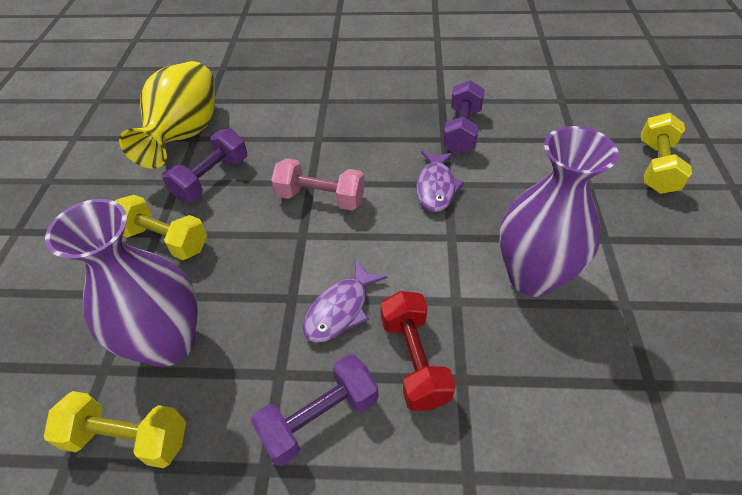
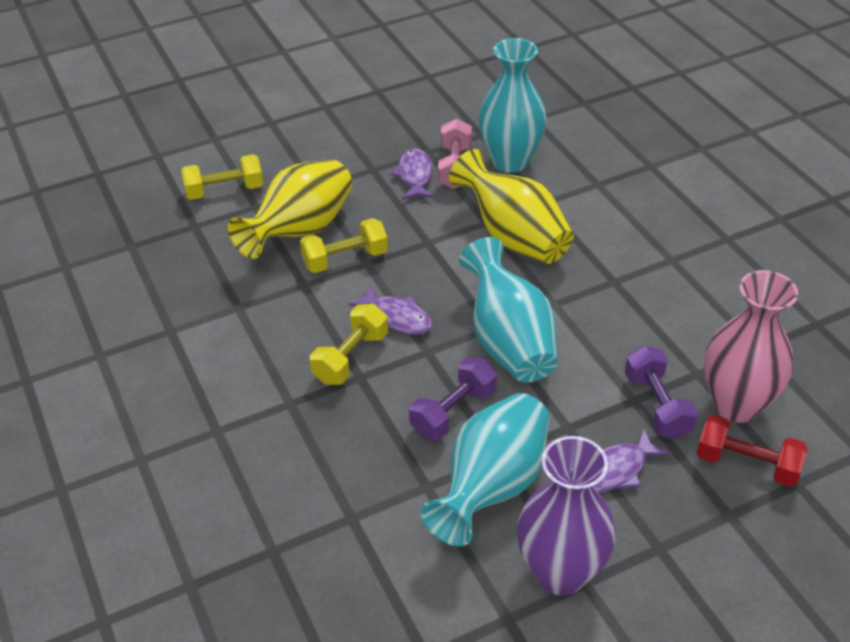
pink vase: none = 0 -> [704,270,798,423] = 1
purple dumbbell: [162,128,247,202] [251,354,378,466] [443,80,485,154] = 3 -> [409,357,497,441] [625,346,698,439] = 2
purple fish: [303,259,388,343] [416,151,464,212] = 2 -> [349,285,432,335] [391,148,434,200] [592,428,671,492] = 3
purple vase: [45,199,197,367] [499,126,618,297] = 2 -> [517,436,616,596] = 1
turquoise vase: none = 0 -> [420,393,550,546] [459,237,558,383] [479,38,547,173] = 3
yellow vase: [119,61,215,169] = 1 -> [228,160,352,259] [449,149,574,264] = 2

